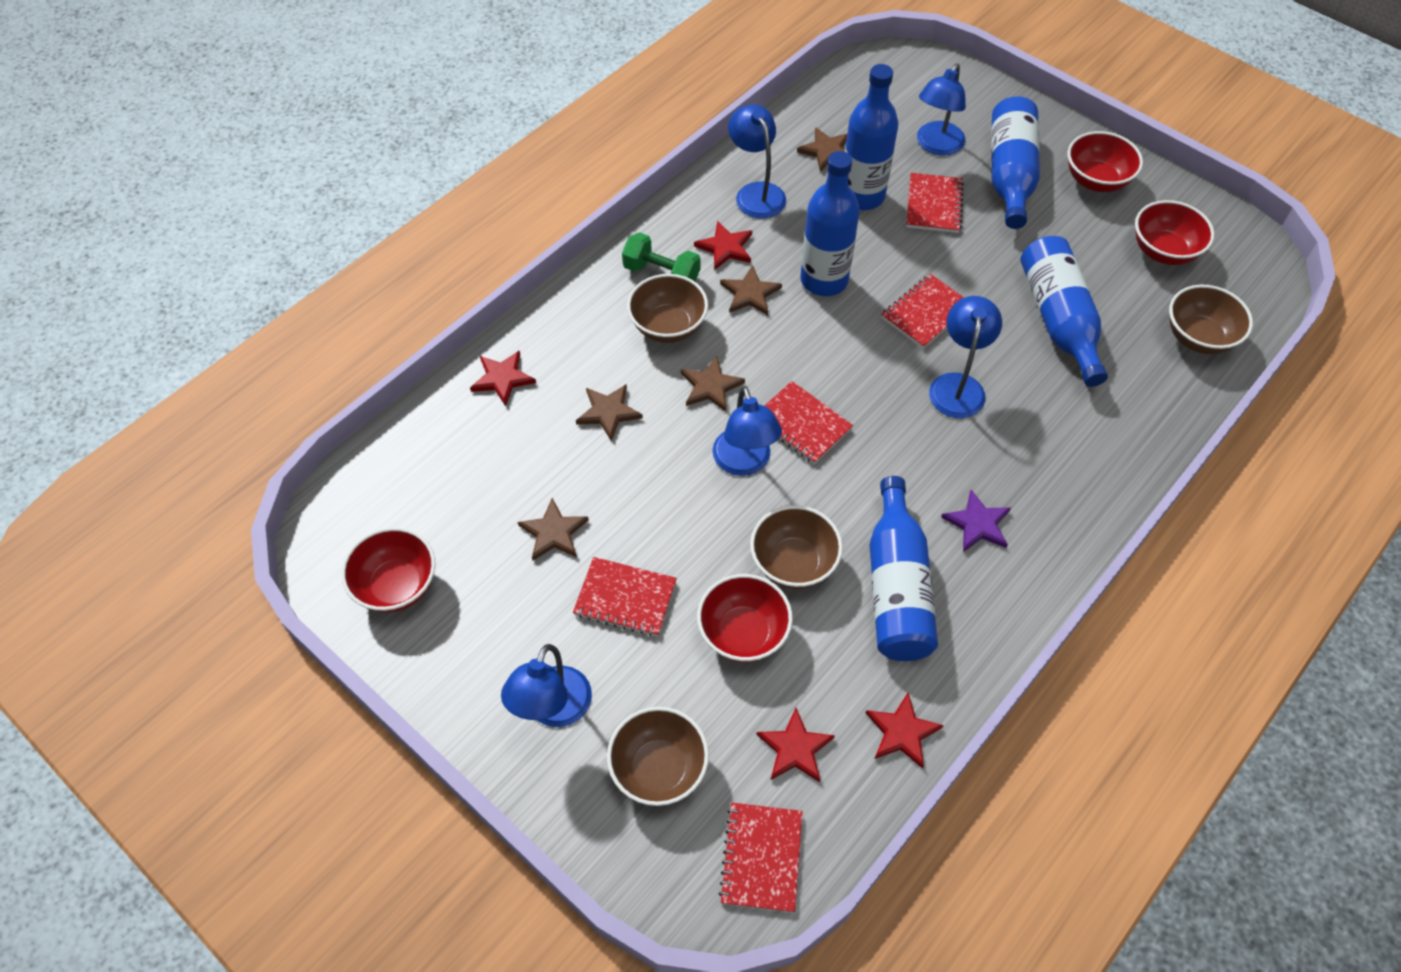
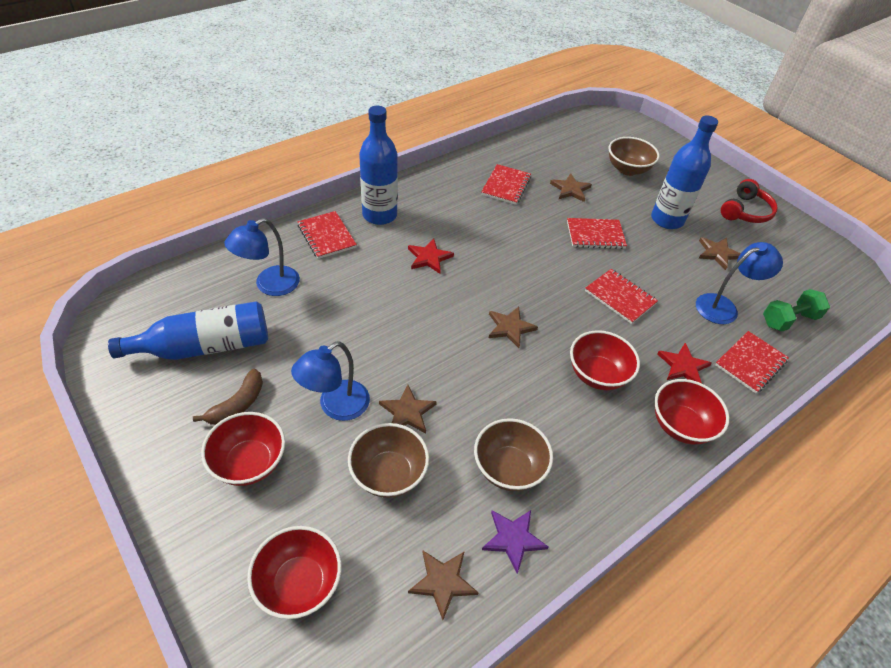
blue bottle: [800,151,860,296] [845,64,898,210] [869,476,938,661] [991,96,1040,229] [1021,236,1108,387] = 5 -> [108,301,268,360] [359,106,398,225] [651,115,718,229] = 3
blue lamp: [501,644,592,727] [712,386,782,476] [728,104,786,218] [917,63,966,155] [929,296,1002,418] = 5 -> [224,218,300,296] [291,341,370,421] [696,242,783,324] = 3
brown banana: none = 0 -> [193,369,263,425] = 1
brown bowl: [607,707,709,806] [627,274,708,343] [750,505,843,589] [1169,285,1253,354] = 4 -> [348,423,429,498] [474,418,553,491] [608,137,659,176] = 3
red headphones: none = 0 -> [721,179,778,223] = 1
red star: [470,350,536,406] [694,221,752,269] [756,708,835,782] [866,693,944,769] = 4 -> [408,239,454,274] [657,343,712,383] = 2

